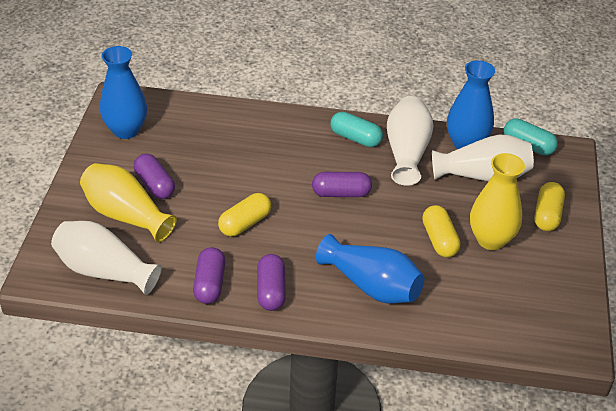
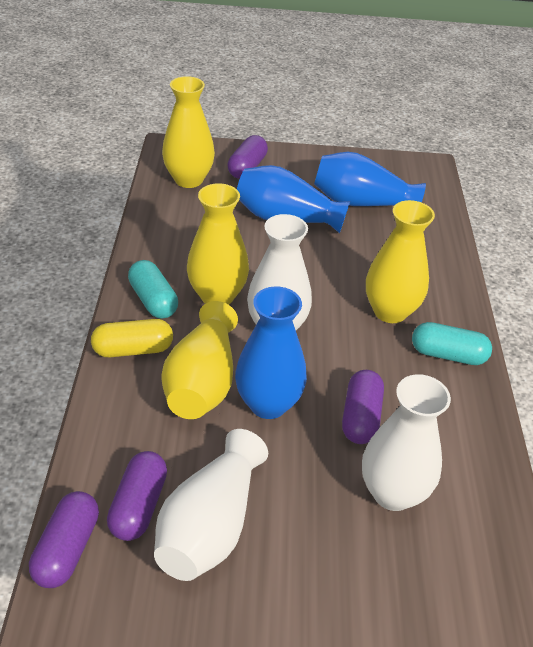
yellow capsule: [218,193,271,237] [422,205,461,257] [534,182,565,231] = 3 -> [91,319,173,357] = 1
yellow vase: [80,163,177,243] [470,153,525,250] = 2 -> [162,76,215,188] [162,301,238,419] [187,183,249,305] [366,200,435,323] = 4

